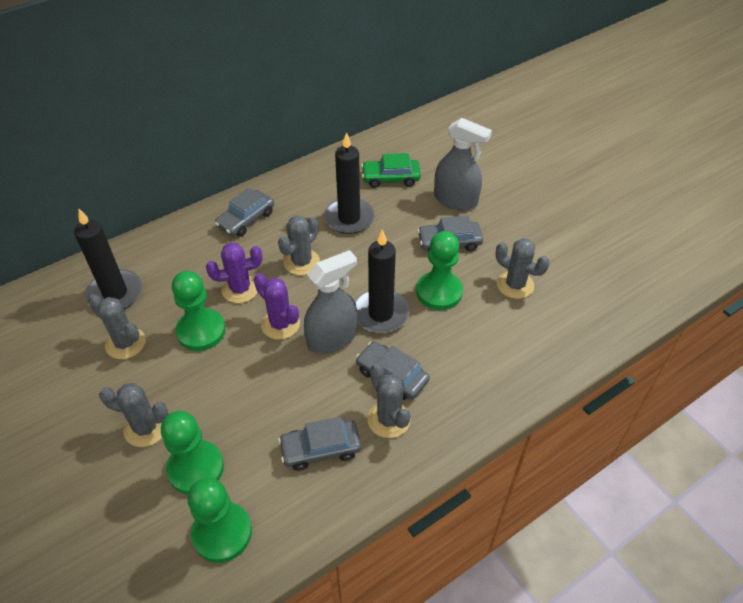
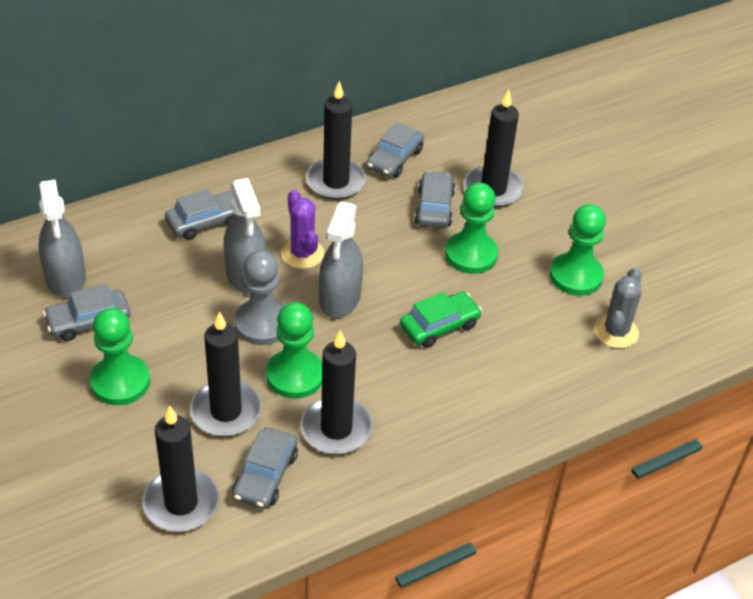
black candle: [74,209,142,309] [324,132,375,234] [355,229,410,333] = 3 -> [142,406,219,532] [190,311,262,436] [301,330,373,454] [306,81,366,200] [464,90,524,207] = 5
grey cactus: [88,294,146,359] [99,383,168,447] [278,215,320,275] [367,364,411,438] [495,238,550,299] = 5 -> [594,268,642,348] = 1
grey car: [215,188,274,237] [278,417,361,471] [356,341,430,400] [417,216,483,252] = 4 -> [43,284,130,341] [165,189,235,240] [232,428,298,509] [366,122,424,178] [414,171,455,228] = 5
grey pawn: none = 0 -> [234,250,285,345] = 1
grey spray bottle: [304,250,357,354] [434,118,492,210] = 2 -> [38,180,86,298] [224,178,267,295] [319,201,363,318] = 3
purple cactus: [206,242,263,303] [254,273,300,340] = 2 -> [281,190,324,269] = 1

